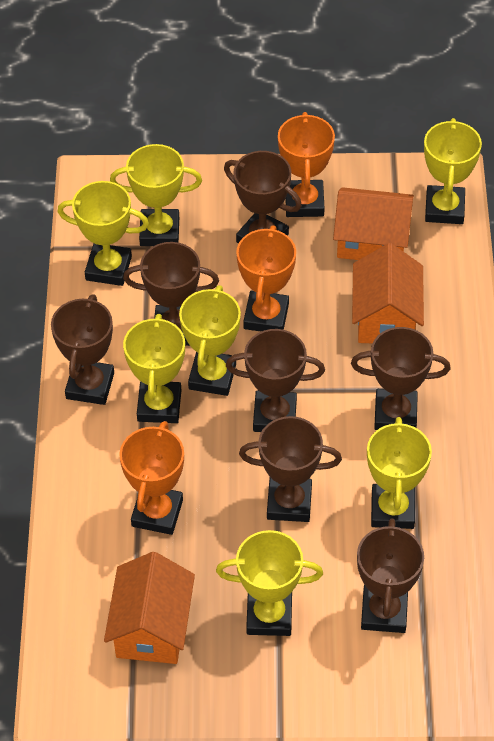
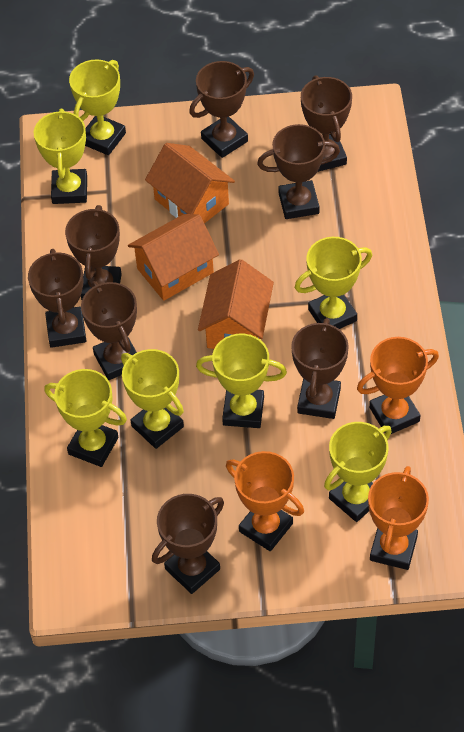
brown trophy: [51,294,114,405] [123,242,219,346] [224,151,302,243] [226,329,325,432] [239,416,342,522] [351,327,451,430] [357,518,424,633] = 7 -> [28,249,86,348] [65,205,122,300] [81,281,137,380] [152,494,224,594] [189,61,254,158] [257,124,340,219] [291,318,349,419] [301,75,352,172] = 8

